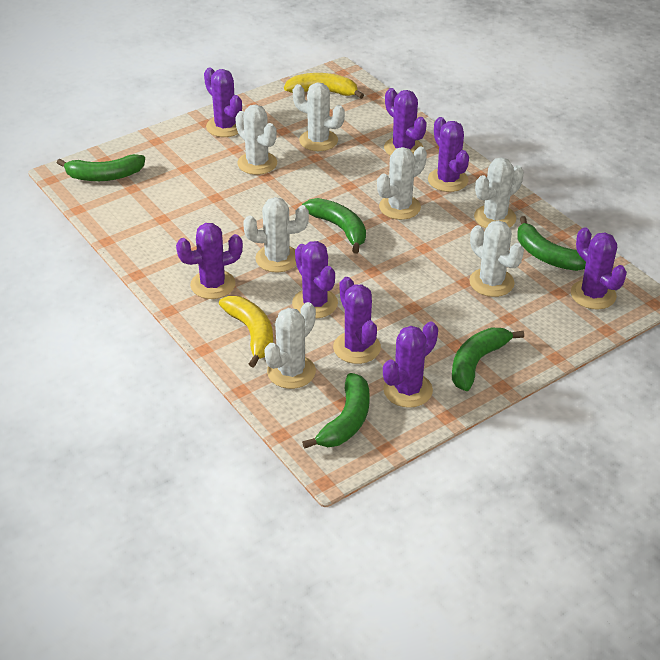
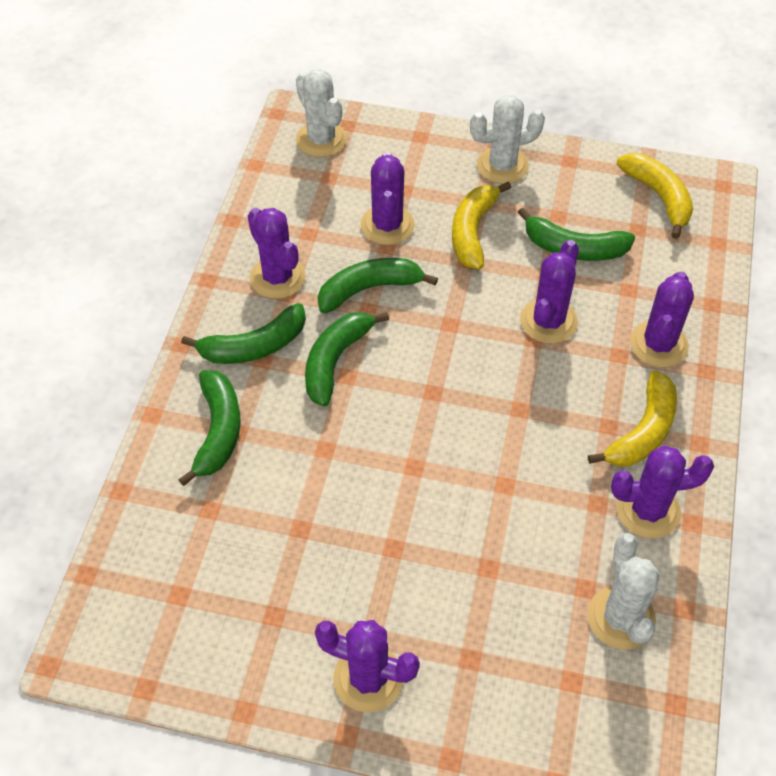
purple cactus: [176,223,243,299] [204,68,242,137] [292,241,338,318] [333,277,381,364] [383,321,438,408] [384,88,427,156] [428,117,469,192] [571,227,627,309] = 8 -> [248,208,306,299] [315,620,420,712] [360,153,415,245] [520,240,579,344] [611,446,714,538] [630,271,694,368] = 6
white cactus: [235,104,277,175] [243,197,309,272] [264,302,316,389] [293,82,345,151] [377,146,427,220] [469,220,524,297] [474,157,524,228] = 7 -> [296,69,347,157] [470,95,545,184] [587,533,659,650] = 3
yellow banana: [219,296,273,368] [284,73,364,99] = 2 -> [452,182,511,269] [588,370,677,467] [616,153,693,239] = 3

